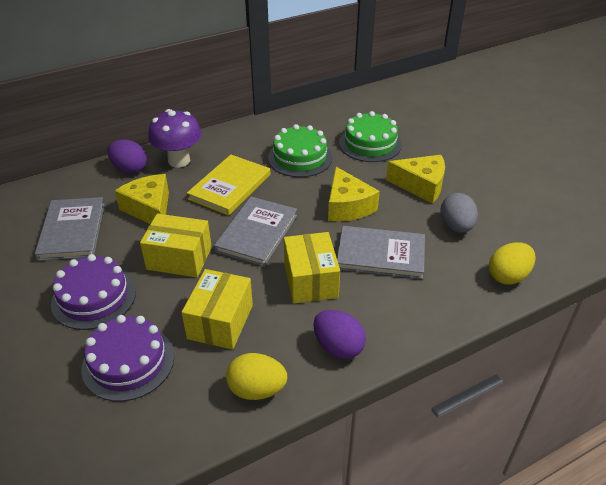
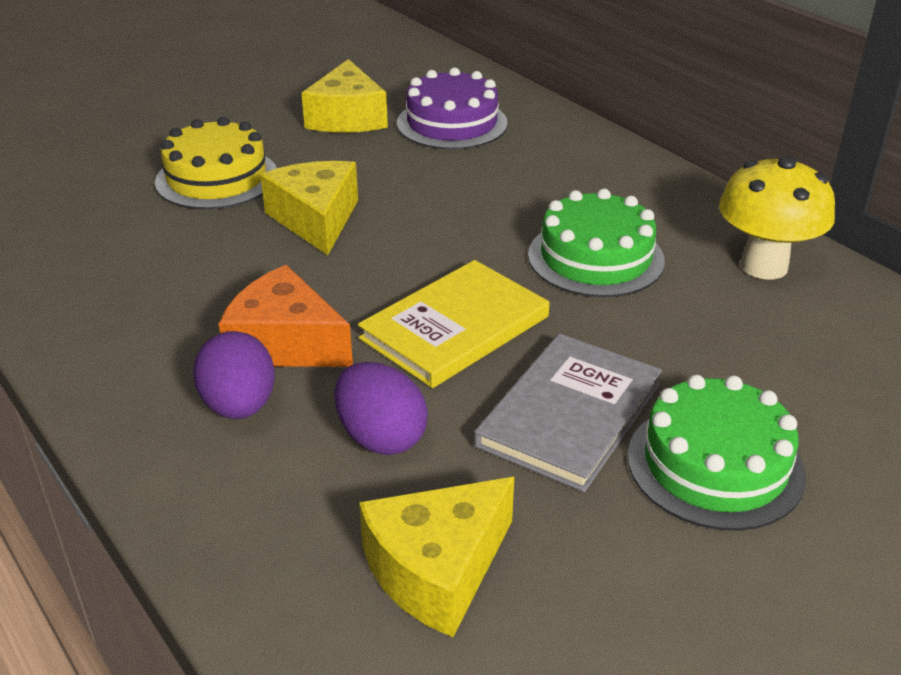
grey book: [35,197,105,261] [214,197,297,267] [337,226,425,279] = 3 -> [474,334,662,492] = 1
grey egg: [440,193,478,233] = 1 -> none = 0
orange cheese: none = 0 -> [219,265,353,367] = 1
purple cake: [51,254,136,330] [81,315,174,401] = 2 -> [397,67,508,150] = 1
purple mushroom: [148,109,202,168] = 1 -> none = 0
yellow box: [140,214,212,278] [181,269,253,349] [284,232,340,304] = 3 -> none = 0
yellow cake: none = 0 -> [155,117,277,209] = 1
yellow egg: [226,353,287,400] [489,242,536,285] = 2 -> none = 0
yellow mushroom: none = 0 -> [719,156,835,280] = 1

